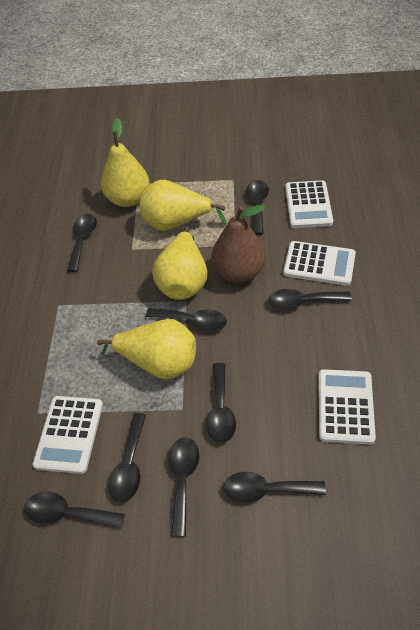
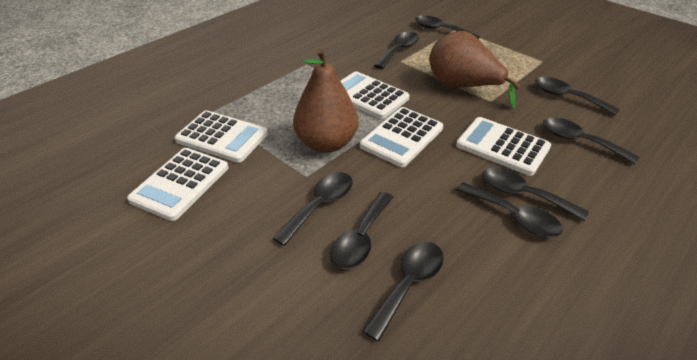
brown pear: [212,205,266,283] = 1 -> [293,48,358,153] [429,31,521,109] = 2
white calculator: [32,396,103,474] [283,241,356,286] [285,180,333,228] [319,369,376,445] = 4 -> [127,148,228,221] [175,110,268,163] [341,71,409,119] [360,107,443,167] [456,117,551,176] = 5
yellow pear: [97,319,196,379] [101,118,150,207] [140,180,227,231] [152,226,207,300] = 4 -> none = 0

